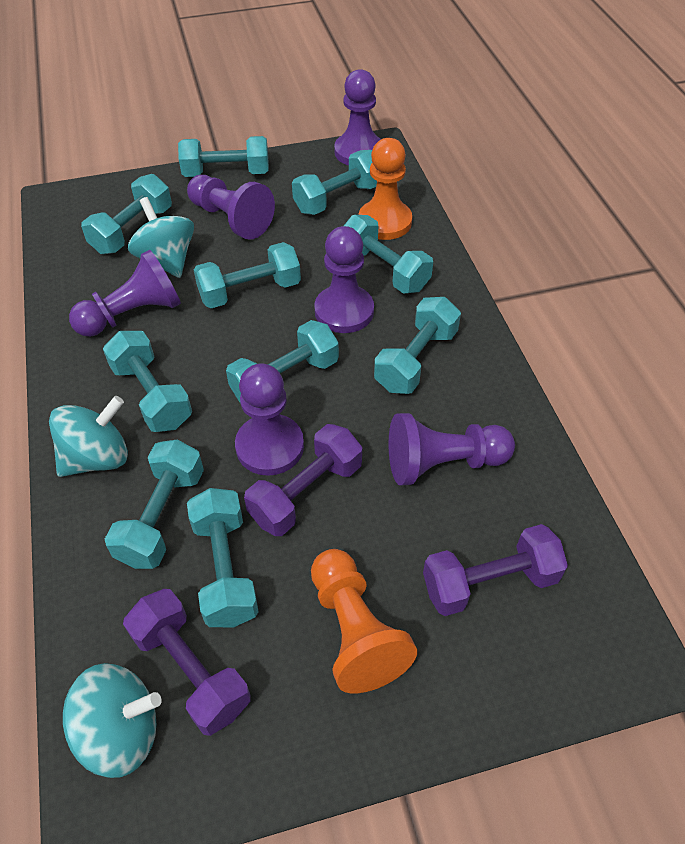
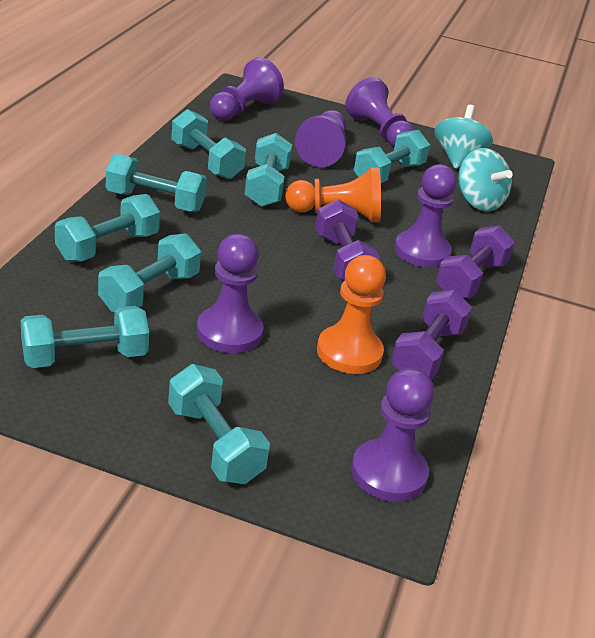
turquoise dumbbell: [81,174,172,254] [103,331,192,432] [105,439,204,569] [178,136,269,177] [187,488,259,627] [194,242,301,308] [226,320,339,402] [292,150,377,215] [344,215,433,294] [374,297,461,394] = 10 -> [21,306,149,368] [55,194,160,262] [98,233,201,312] [106,154,207,212] [168,364,270,484] [171,109,246,180] [244,133,292,207] [354,130,430,183] = 8
turquoise spinning top: [49,396,128,477] [63,663,162,778] [128,197,194,278] = 3 -> [435,105,493,169] [458,148,513,211] = 2

